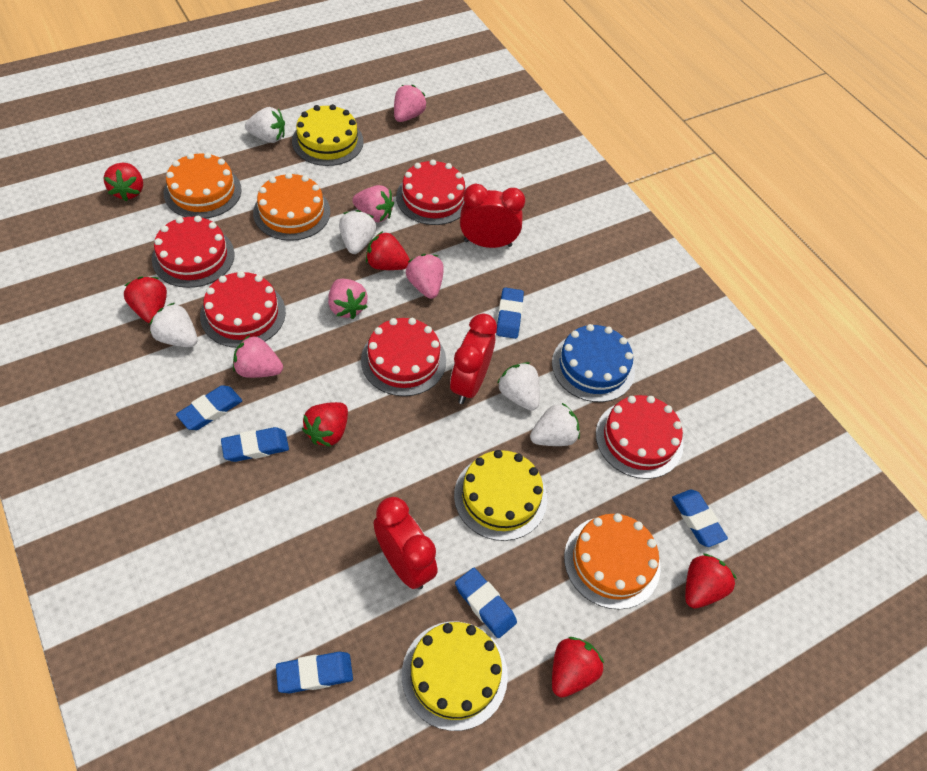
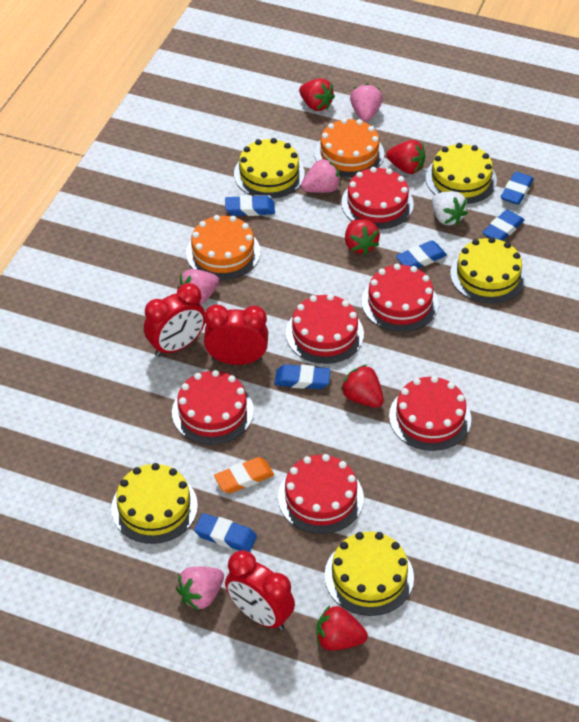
blue cake: [552,324,635,402] = 1 -> none = 0
orange cake: [164,152,241,219] [253,173,330,241] [564,513,661,610] = 3 -> [186,215,260,280] [314,118,385,178] = 2
orange eraser: none = 0 -> [214,457,274,493] = 1
pink strawberry: [233,335,283,378] [328,279,368,319] [352,185,394,222] [394,85,427,122] [406,254,444,299] = 5 -> [176,567,224,610] [178,269,219,304] [301,158,341,193] [350,84,383,122] = 4
red cake: [152,216,235,288] [200,271,286,348] [361,318,446,396] [396,159,466,225] [596,395,684,479] = 5 -> [172,370,254,445] [278,454,364,534] [286,294,364,364] [341,167,414,229] [362,264,439,332] [389,376,471,451] = 6
red strawberry: [104,163,143,201] [124,277,167,323] [302,402,348,447] [366,231,410,270] [552,637,604,698] [685,554,737,609] = 6 -> [299,79,335,111] [317,605,368,651] [341,365,384,408] [345,219,380,255] [386,140,426,174] = 5
white strawberry: [150,303,198,347] [245,107,285,143] [339,210,377,254] [497,362,540,411] [530,402,580,446] = 5 -> [432,191,468,225] = 1
yellow cake: [292,104,364,166] [402,622,508,731] [454,450,547,541] = 3 -> [111,463,198,544] [234,138,305,199] [325,532,414,616] [425,143,497,204] [450,237,526,304] = 5

